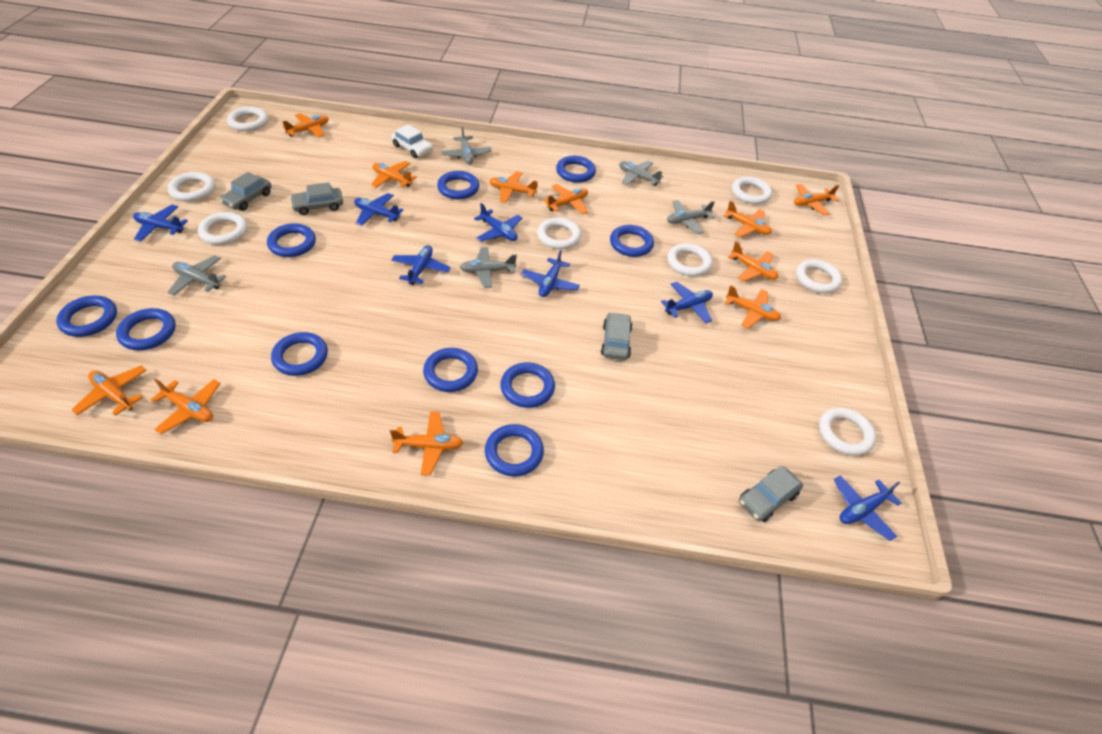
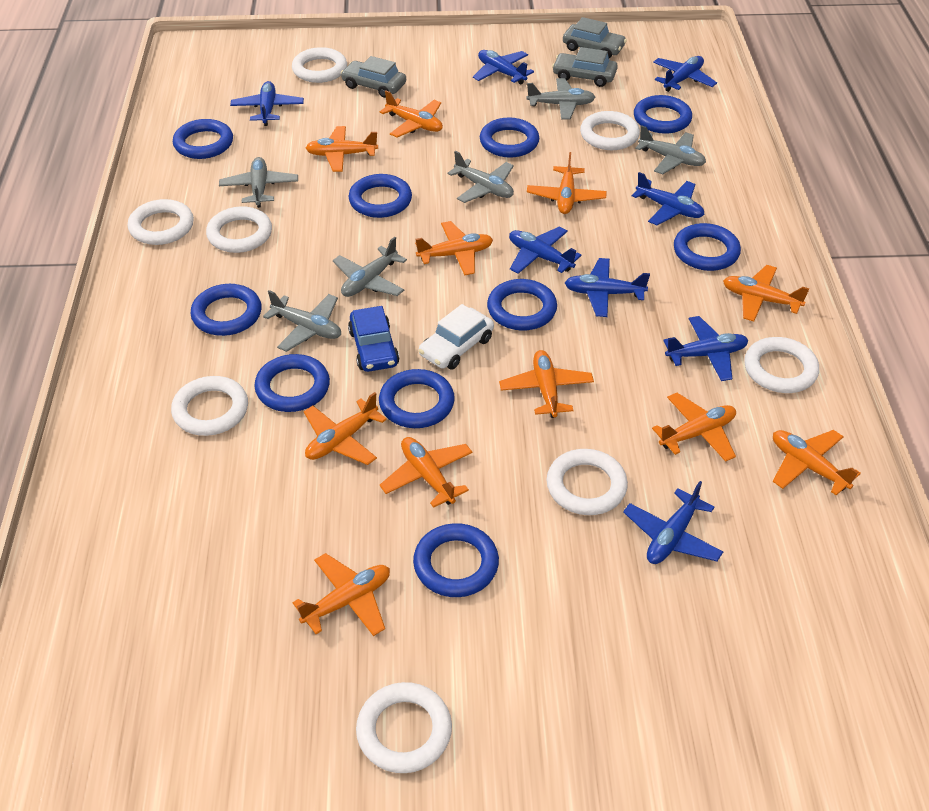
blue car: none = 0 -> [348,306,399,372] = 1
blue plane: [133,205,188,241] [354,193,403,226] [391,245,451,285] [474,203,522,242] [521,250,580,297] [661,282,713,323] [834,475,901,541] = 7 -> [230,81,304,126] [473,50,534,84] [509,226,581,274] [565,258,650,317] [623,481,723,564] [632,172,705,225] [653,56,717,92] [663,316,748,381] = 8
grey car: [220,172,271,211] [290,182,343,215] [601,312,632,360] [739,466,803,522] = 4 -> [341,56,406,98] [552,47,618,87] [563,17,627,58] = 3
grey plane: [167,255,226,296] [441,126,492,164] [460,247,517,288] [619,161,663,186] [667,200,715,234] = 5 -> [219,157,298,208] [263,290,341,352] [333,237,407,297] [447,151,514,203] [526,78,595,120] [635,125,706,174] = 6

